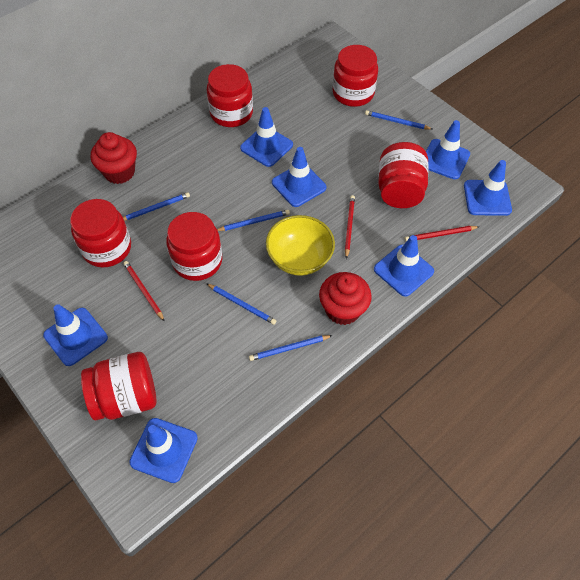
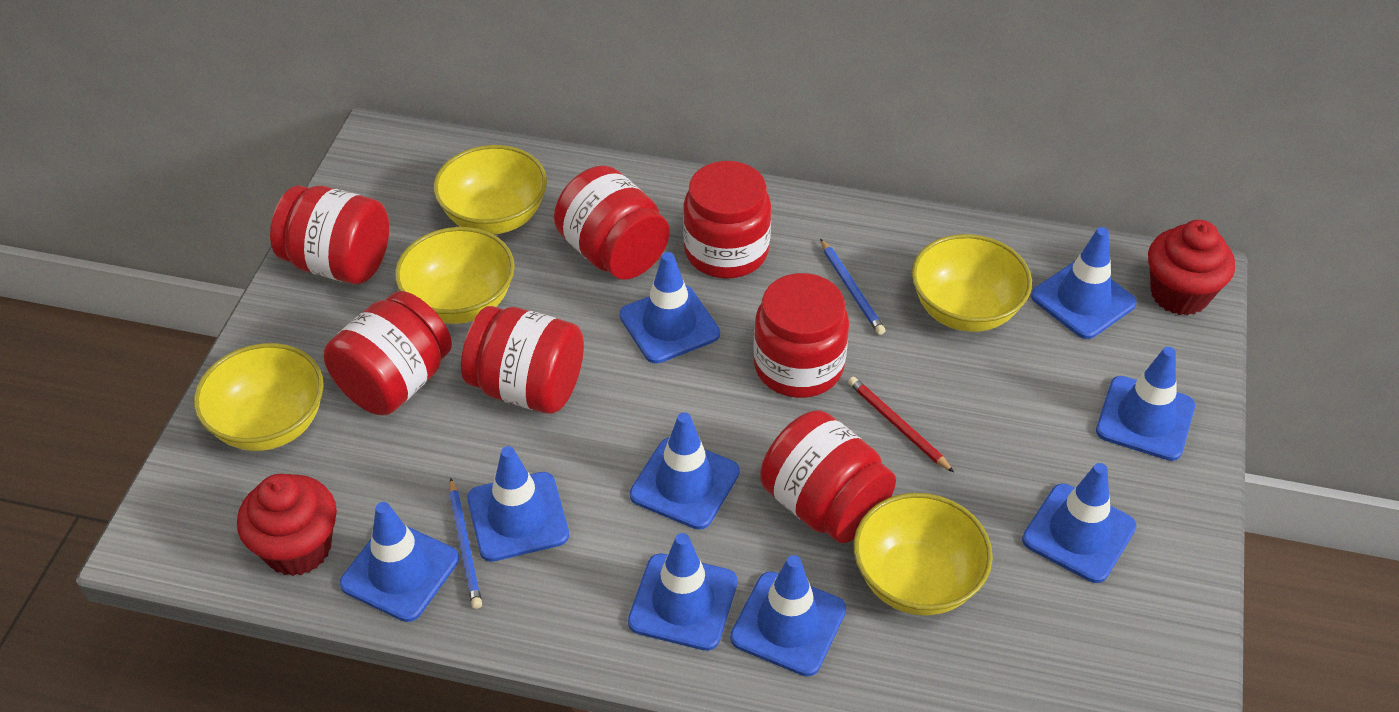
blue pencil: [123,192,190,221] [206,283,276,325] [217,210,290,231] [249,335,333,361] [365,110,432,130] = 5 -> [449,478,482,609] [820,239,885,335] = 2
blue traffic cone: [43,304,108,366] [129,418,198,483] [240,107,293,167] [272,147,327,207] [374,235,434,297] [426,120,470,179] [464,160,512,216] = 7 -> [340,502,459,622] [467,446,569,562] [619,252,720,364] [628,533,737,651] [630,412,740,530] [730,555,846,677] [1022,463,1136,583] [1031,227,1137,339] [1096,347,1195,461] = 9
red jar: [70,199,131,268] [81,352,156,420] [166,212,222,281] [207,64,253,127] [333,45,378,107] [378,142,429,208] = 6 -> [270,185,390,284] [324,291,452,415] [461,306,584,414] [554,165,670,280] [683,161,771,279] [753,273,849,398] [760,410,896,543] = 7
red pencil: [123,261,165,322] [345,195,355,259] [405,226,479,241] = 3 -> [848,377,954,473] = 1
yellow bowl: [266,215,335,276] = 1 -> [194,343,324,451] [395,227,515,324] [434,145,547,235] [854,493,993,616] [912,234,1032,332] = 5

